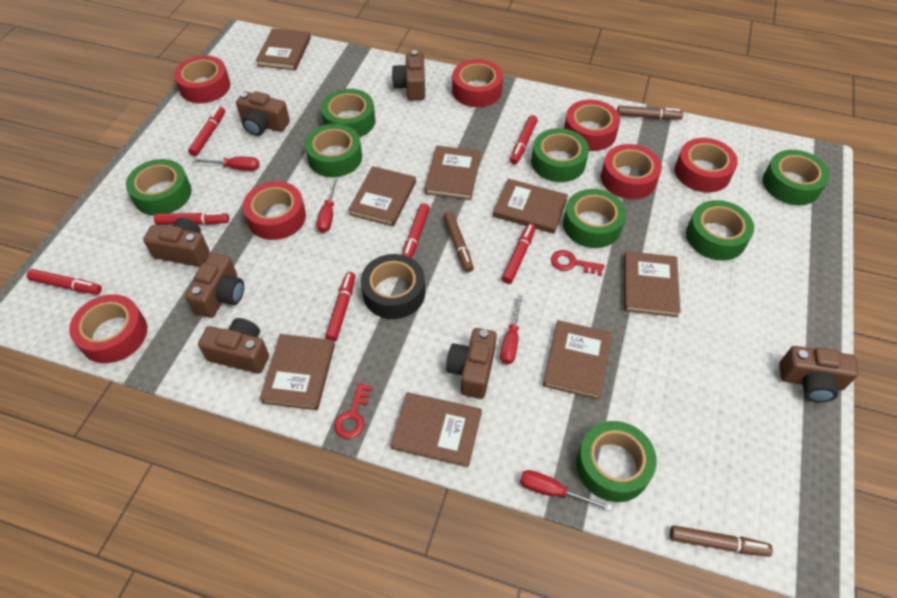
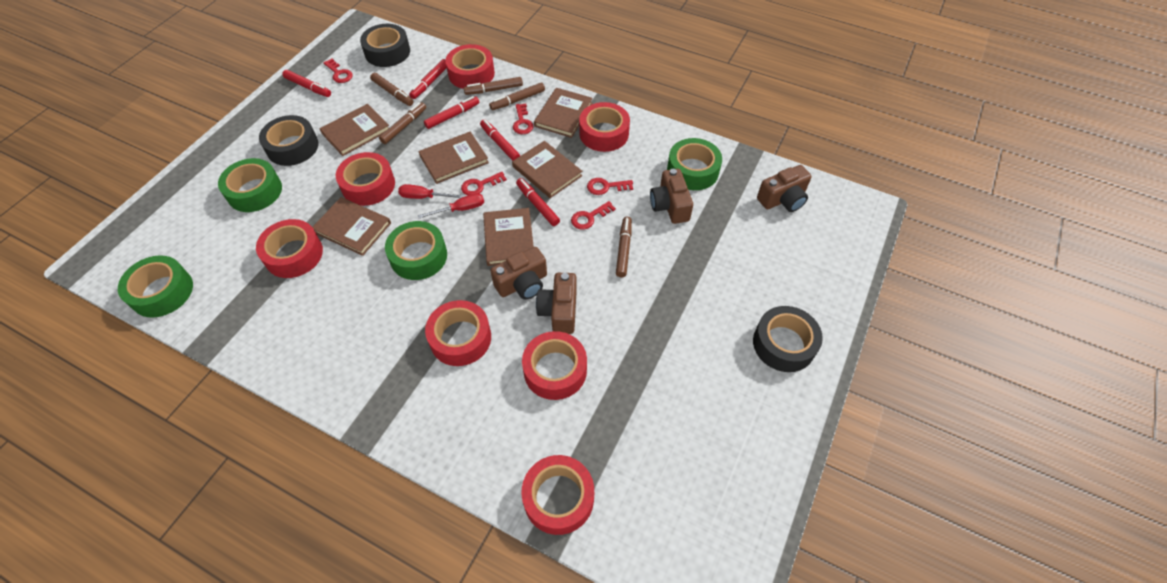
black tape: [361,254,425,319] = 1 -> [259,115,318,166] [360,24,410,67] [753,306,823,372] = 3
brown book: [256,28,311,70] [260,334,335,410] [348,166,416,227] [390,392,482,467] [424,146,481,200] [493,179,568,234] [543,320,612,400] [624,251,680,317] = 8 -> [312,197,391,256] [320,104,389,156] [419,132,489,184] [483,208,534,266] [512,141,582,198] [534,88,593,138] = 6
brown camera: [143,218,210,267] [185,253,244,318] [198,318,269,373] [236,91,290,136] [392,50,425,100] [446,328,497,399] [779,346,859,402] = 7 -> [490,247,547,300] [536,273,577,334] [650,169,693,224] [757,165,812,212] = 4
brown marker: [443,211,474,272] [617,105,683,119] [670,525,773,557] = 3 -> [370,73,413,106] [379,102,426,144] [464,77,523,95] [489,83,545,110] [616,217,632,277] = 5
green tape: [126,159,192,216] [305,124,362,177] [321,89,375,137] [531,128,589,182] [563,189,626,248] [576,421,657,502] [686,200,754,261] [763,150,830,205] = 8 -> [118,255,193,318] [218,158,282,212] [385,221,447,280] [667,138,722,190] = 4
red key: [334,383,373,439] [551,250,604,276] = 2 -> [323,59,353,83] [461,172,507,196] [513,104,534,134] [571,201,616,230] [587,178,633,195] = 5
red marker: [26,269,102,294] [154,212,229,225] [188,107,225,156] [325,272,355,342] [402,203,430,258] [502,223,536,284] [510,115,538,164] = 7 -> [282,70,331,97] [409,59,447,99] [424,96,480,129] [480,120,520,161] [516,178,560,226] = 5
red screwdriver: [191,157,259,171] [316,177,338,233] [500,295,523,364] [520,470,612,511] = 4 -> [398,184,464,199] [418,193,484,218] = 2

